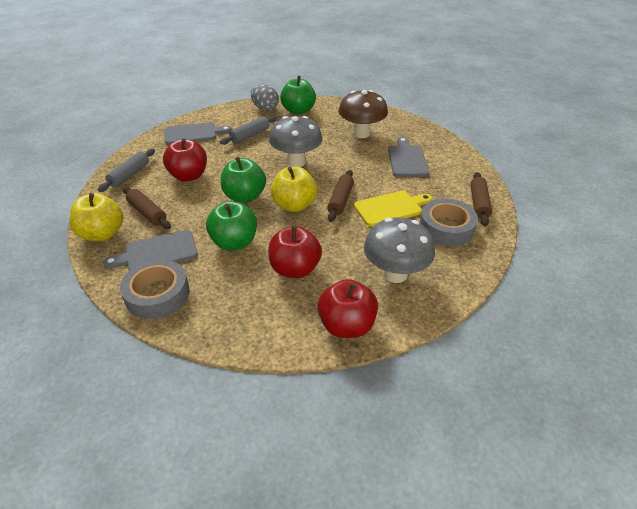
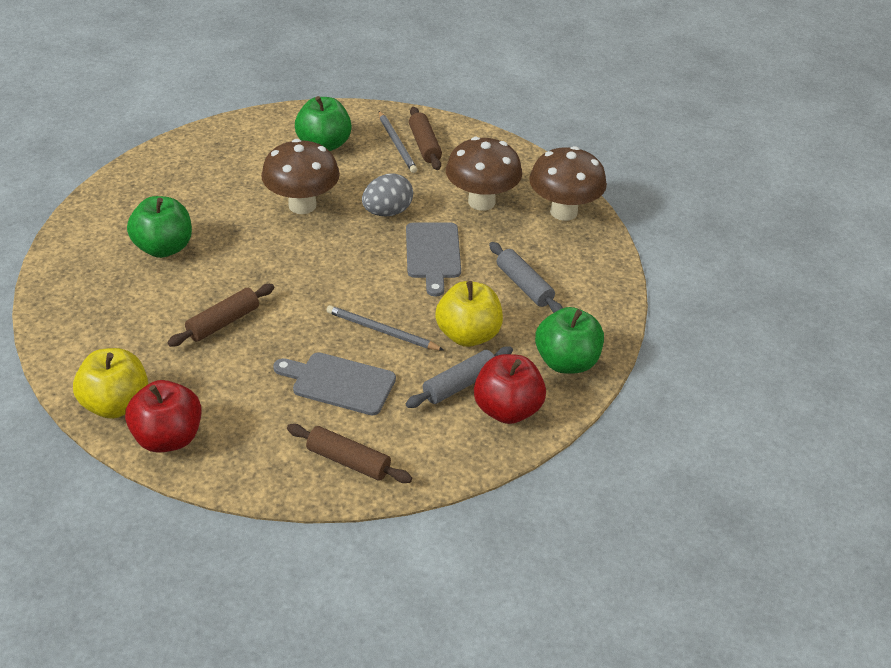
brown mushroom: [338,90,388,138] = 1 -> [261,139,340,214] [446,137,522,211] [529,146,607,221] = 3
grey cutting board: [103,230,198,271] [165,122,231,145] [388,137,429,177] = 3 -> [273,352,396,416] [406,222,461,296] = 2
grey mushroom: [269,116,323,167] [364,217,435,283] = 2 -> none = 0
grey pencil: none = 0 -> [326,305,444,350] [379,111,417,173] = 2
grey tape: [120,259,189,319] [420,199,478,246] = 2 -> none = 0
red apple: [163,138,207,182] [268,226,322,278] [317,279,378,338] = 3 -> [125,380,202,453] [474,354,546,424] = 2
yellow cutting board: [354,191,432,227] = 1 -> none = 0

